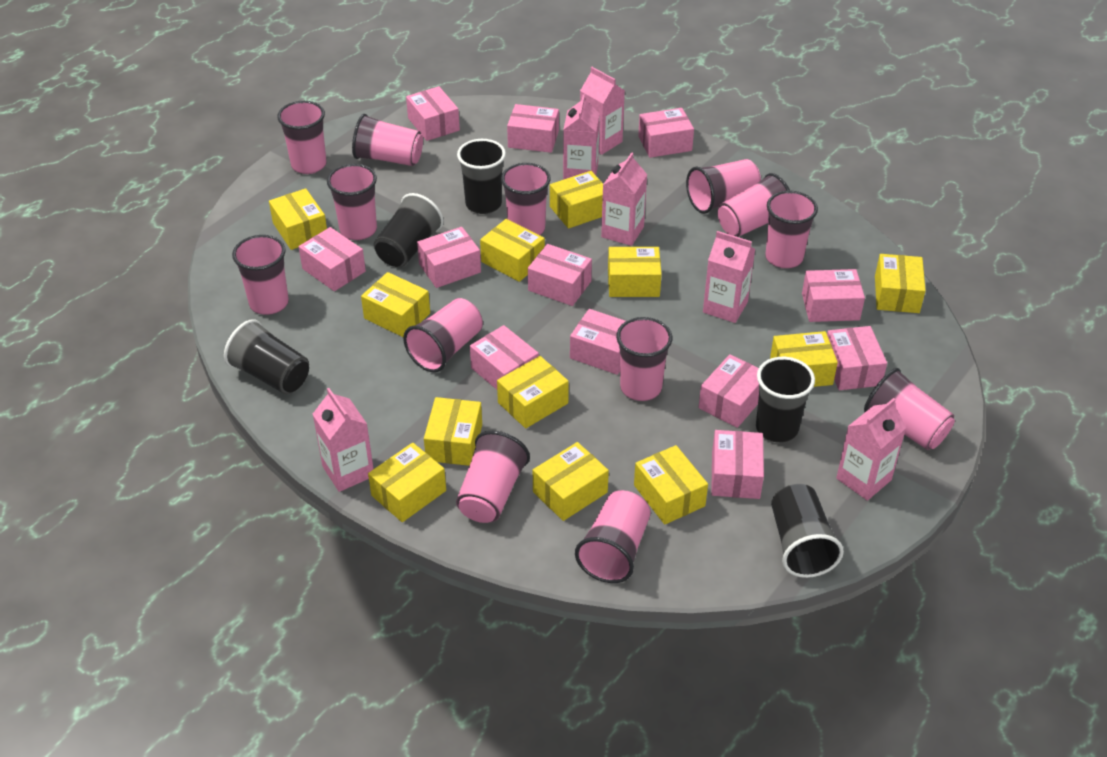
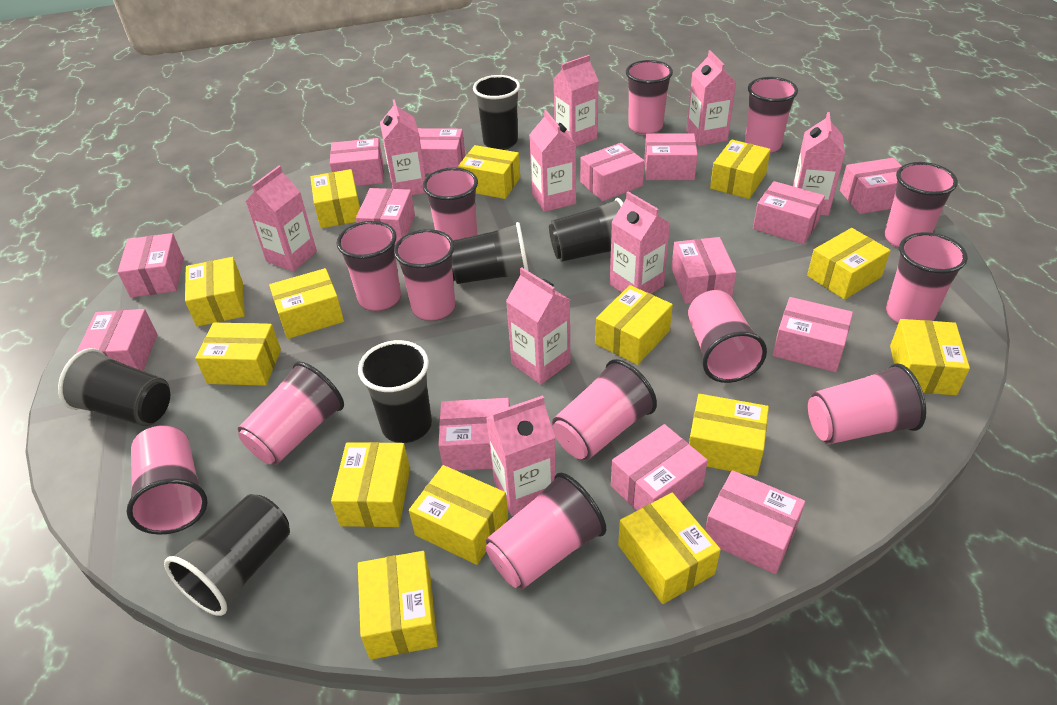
black cup: [224,319,309,394] [374,193,444,267] [457,139,506,214] [756,357,815,443] [771,484,844,578] = 5 -> [58,348,170,426] [164,494,290,616] [358,340,432,443] [452,222,529,284] [473,75,520,150] [549,198,623,262] = 6
pink box: [299,227,366,291] [406,86,460,141] [417,227,481,288] [470,325,539,390] [507,104,559,153] [528,244,592,306] [570,309,626,375] [638,108,694,158] [699,354,759,428] [711,430,764,499] [802,269,865,322] [827,326,887,390] = 12 -> [76,309,157,371] [118,233,184,297] [330,138,384,186] [356,188,415,244] [418,128,465,174] [439,398,510,471] [580,143,645,201] [611,424,708,510] [644,133,698,180] [671,237,736,304] [705,470,805,574] [753,181,825,244] [773,297,853,372] [840,158,902,214] = 14
pink carton: [313,388,373,492] [563,94,600,180] [580,67,625,155] [601,152,648,246] [703,231,755,323] [836,398,906,501] = 6 -> [246,166,317,272] [380,99,426,195] [486,396,556,516] [506,267,570,385] [529,110,576,212] [553,55,599,147] [610,192,670,294] [686,50,736,146] [793,112,845,216] = 9
yellow box: [269,188,327,250] [361,272,430,337] [368,443,446,522] [424,397,482,466] [480,219,545,282] [497,356,569,428] [533,442,609,521] [550,171,603,229] [608,247,662,297] [634,445,708,525] [770,331,838,387] [875,254,926,313] = 12 -> [185,257,245,327] [195,323,281,386] [269,268,344,339] [310,169,360,228] [331,442,410,527] [358,551,438,660] [409,465,508,565] [458,145,520,199] [595,285,673,365] [618,493,721,604] [689,394,769,476] [710,140,771,199] [807,228,891,300] [890,319,970,395] = 14

